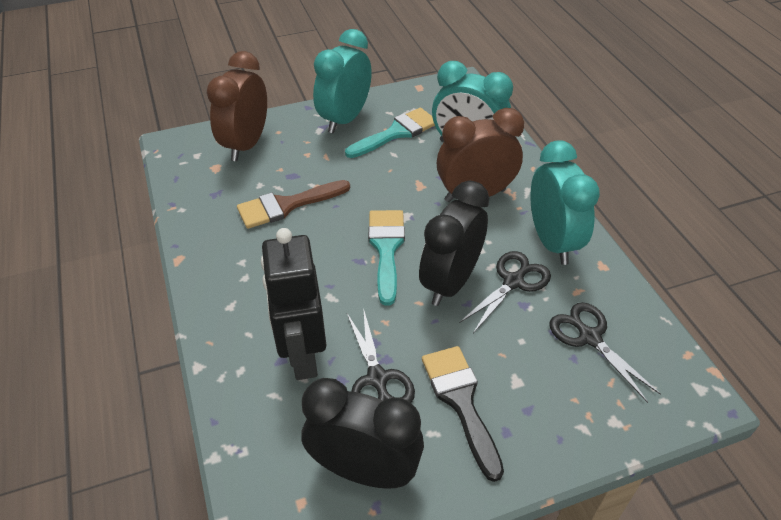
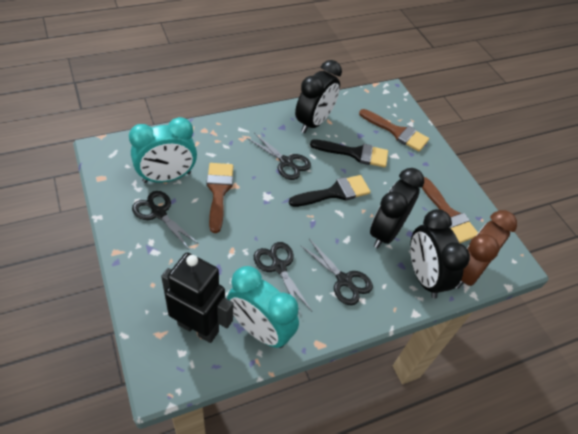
black brush: [422,346,504,482] = 1 -> [289,175,371,207] [310,139,388,168] = 2
black clock: [302,378,424,489] [419,181,489,306] = 2 -> [295,60,342,133] [370,168,424,248] [410,209,470,299] = 3
black scissors: [347,308,415,403] [459,251,551,333] [550,302,661,403] = 3 -> [132,191,199,249] [247,133,311,180] [254,242,312,316] [300,239,373,305] = 4
brown brush: [237,180,350,229] = 1 -> [207,163,233,233] [359,109,429,152] [422,177,478,243] = 3
brown clock: [207,51,267,161] [437,108,524,202] = 2 -> [456,210,517,289] = 1
turquoise brush: [345,108,435,158] [368,210,405,306] = 2 -> none = 0
turquoise clock: [313,29,372,133] [432,61,513,142] [530,140,600,265] = 3 -> [129,117,197,183] [227,266,299,348] = 2

